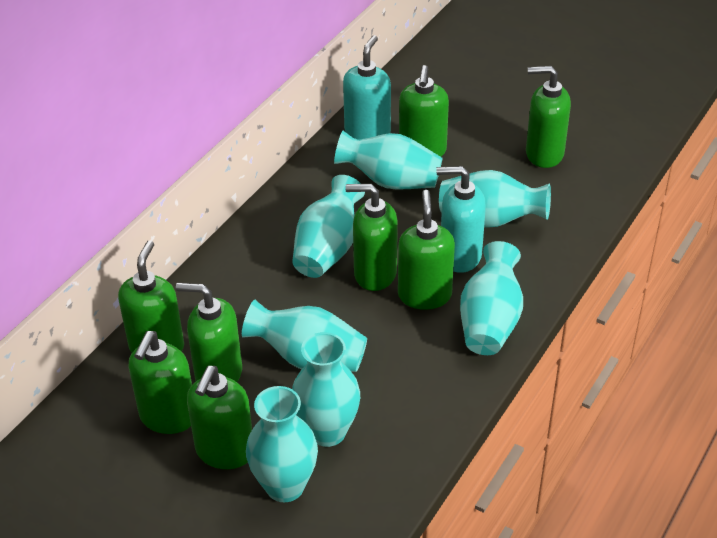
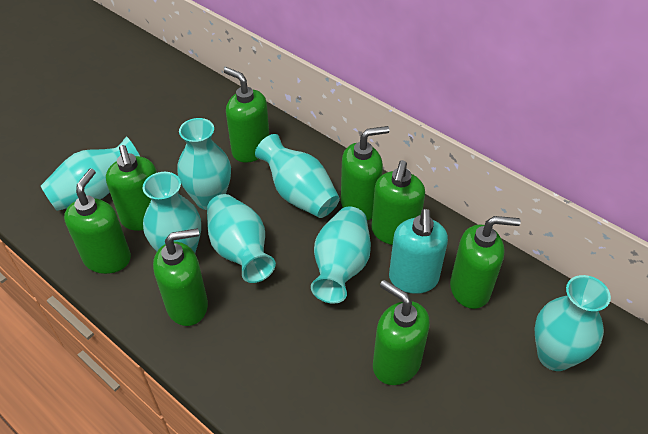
turquoise soap dispenser: [343,35,391,139] [436,166,486,273] = 2 -> [389,209,448,294] = 1

